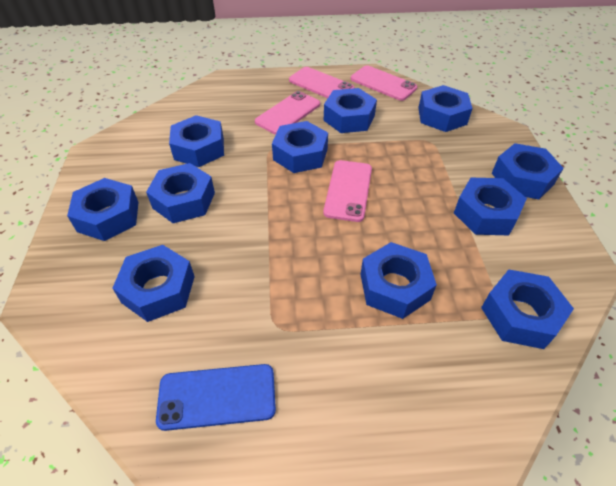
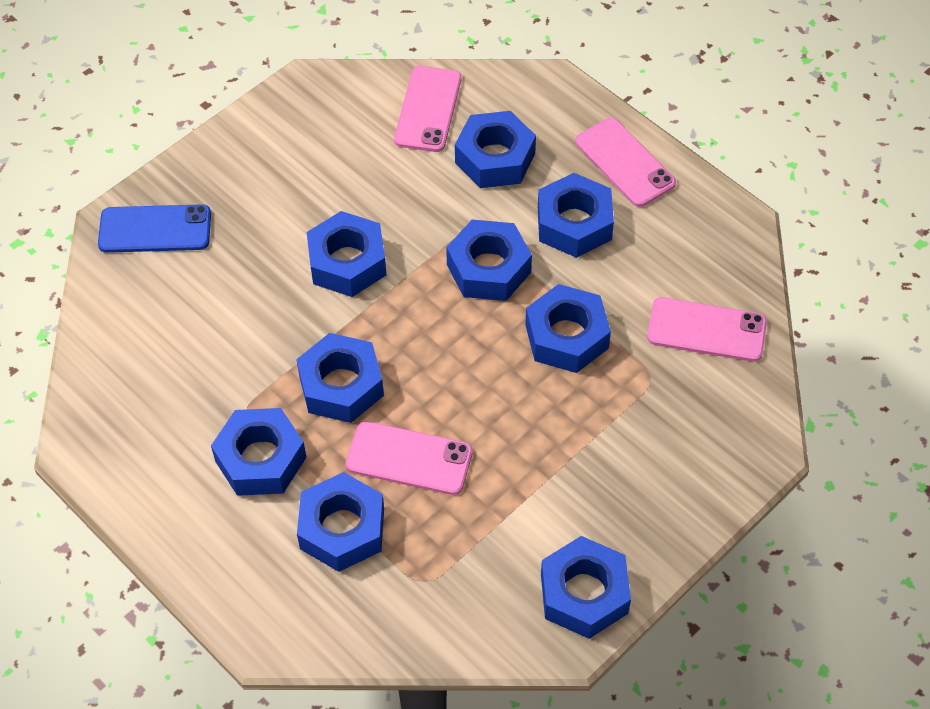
blue nut: [67,178,139,241] [113,245,195,322] [146,163,215,223] [169,115,224,167] [272,121,328,173] [324,88,377,133] [360,242,437,319] [418,85,473,132] [454,178,527,235] [481,270,574,349] [492,143,564,199] = 11 -> [211,408,306,496] [296,333,384,423] [297,472,384,572] [307,211,386,297] [446,220,532,301] [455,111,536,188] [525,284,611,373] [538,173,614,258] [541,536,631,639] = 9

